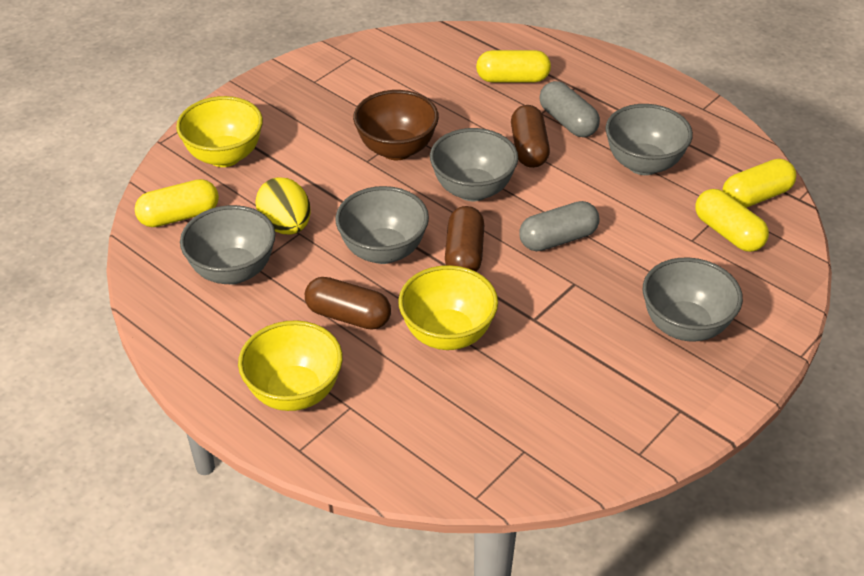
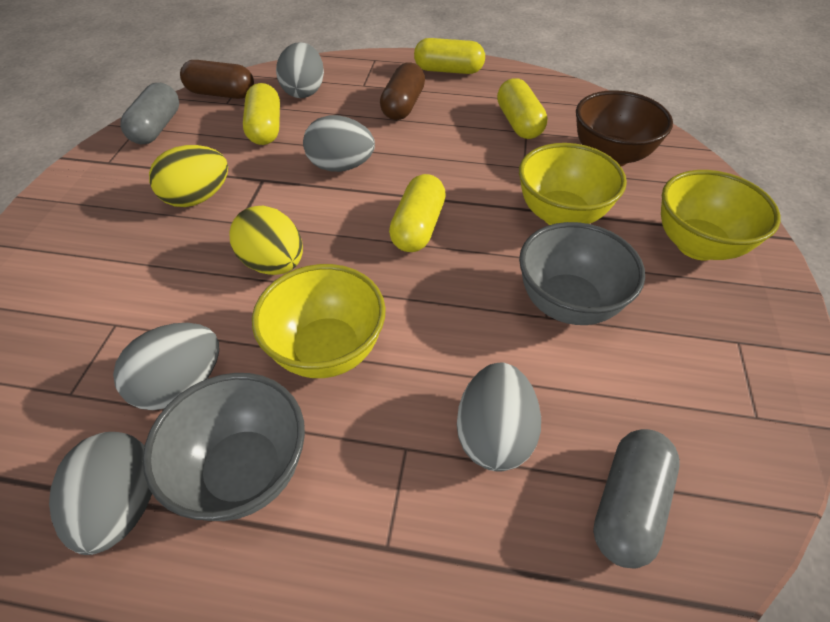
brown capsule: [305,277,391,330] [445,206,484,272] [511,105,550,168] = 3 -> [180,60,254,99] [380,63,425,120] = 2
grey bowl: [180,205,275,284] [335,186,429,264] [430,128,518,201] [605,104,693,175] [643,257,743,342] = 5 -> [143,373,305,521] [519,222,645,325] = 2
grey egg: none = 0 -> [49,432,152,555] [113,323,219,410] [276,42,324,98] [303,115,375,172] [457,363,541,471] = 5
yellow egg: [255,177,311,235] = 1 -> [149,145,228,207] [230,206,303,275] = 2

